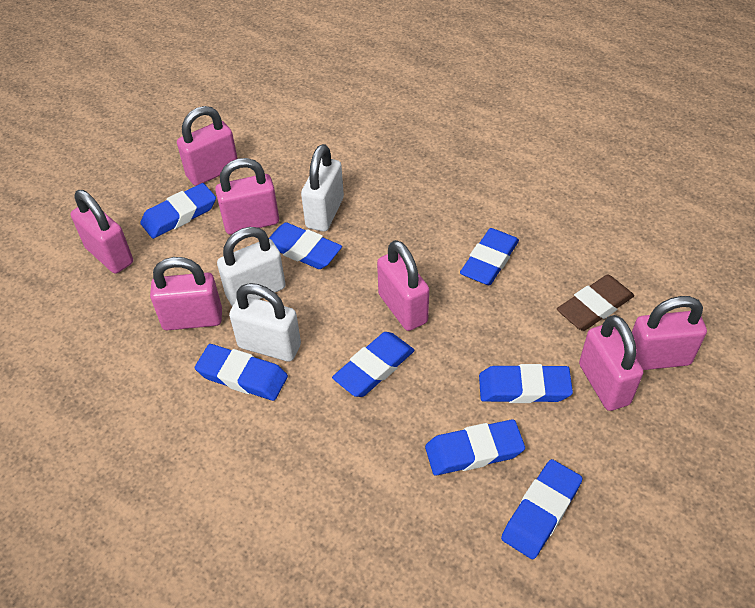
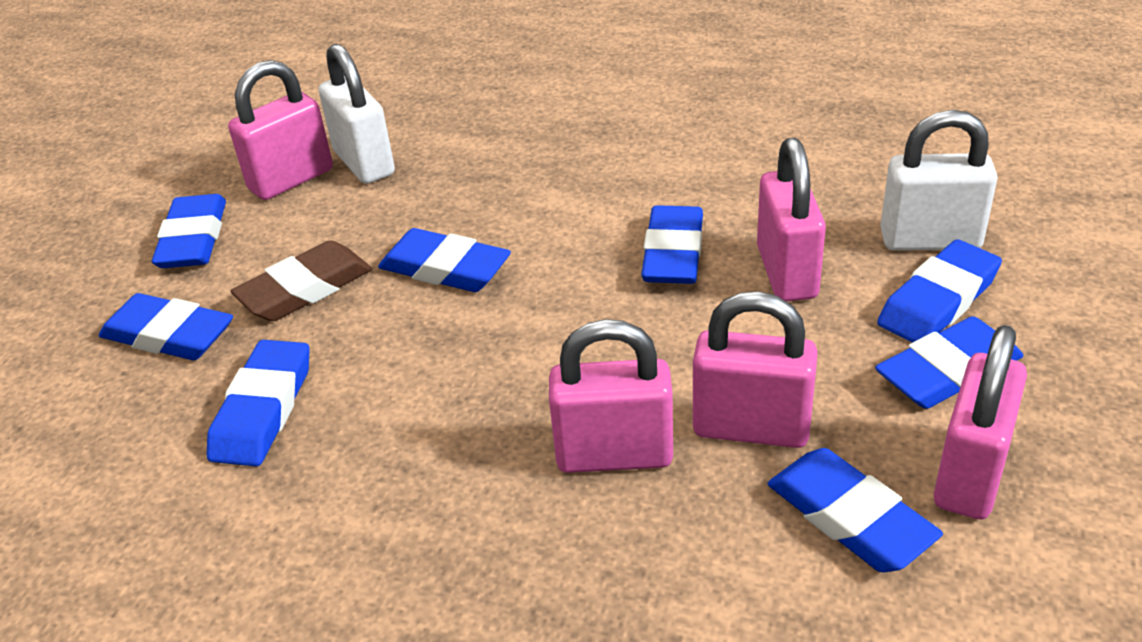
pink padlock: [71,190,133,274] [150,257,222,330] [177,106,238,186] [215,158,279,235] [377,240,429,331] [579,315,643,411] [632,296,707,370] = 7 -> [228,60,333,200] [549,319,673,473] [693,291,818,448] [757,138,826,302] [934,325,1027,519] = 5
white padlock: [217,227,286,307] [229,283,301,362] [301,144,344,232] = 3 -> [319,44,395,184] [880,110,997,251] = 2

